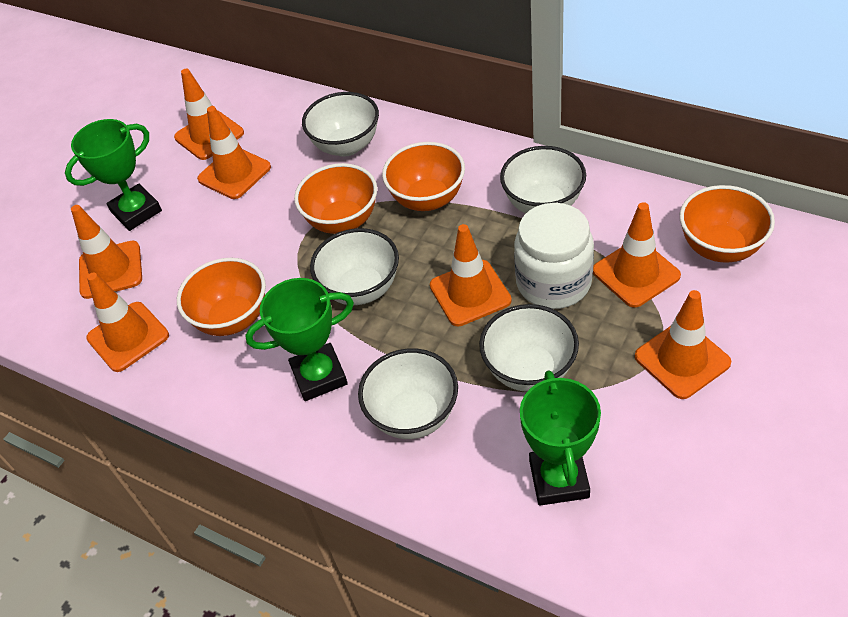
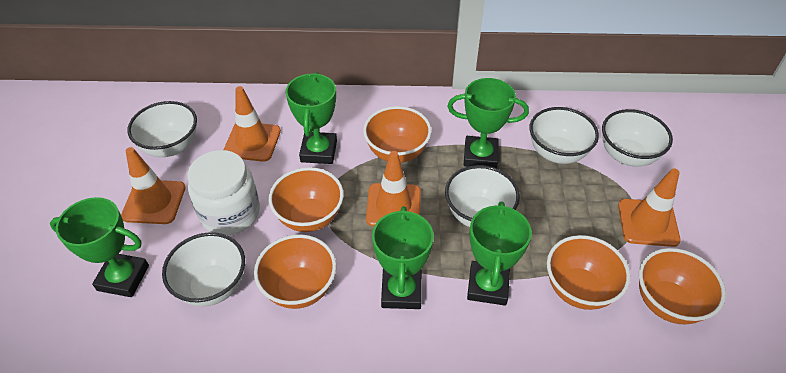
green trophy: [65,119,162,231] [245,278,354,401] [520,371,601,506] = 3 -> [50,197,149,297] [285,72,337,164] [372,206,434,309] [447,78,529,168] [467,202,532,306] = 5
orange bowl: [177,258,266,336] [294,163,377,234] [382,142,465,211] [680,185,775,263] = 4 -> [254,234,336,309] [269,167,344,232] [363,106,431,163] [547,235,630,310] [639,248,726,324] = 5
orange traffic cone: [71,205,142,299] [86,273,169,372] [174,69,244,160] [197,106,271,199] [430,224,512,326] [593,202,681,308] [635,290,731,399] = 7 -> [121,147,186,224] [224,86,281,162] [366,151,421,226] [618,168,681,247] = 4

